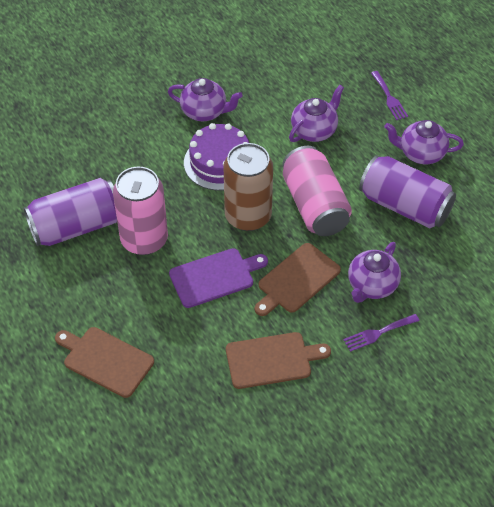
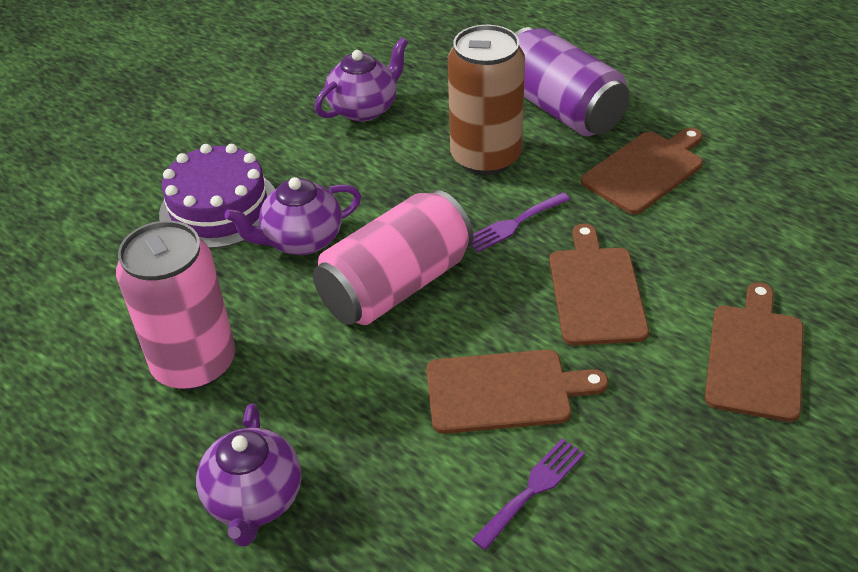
brown cutting board: [55,327,154,398] [226,332,331,389] [255,243,341,316] = 3 -> [426,349,608,434] [549,224,649,345] [581,127,703,214] [705,282,804,422] = 4
purple can: [24,178,117,246] [359,155,456,228] = 2 -> [515,27,630,136] = 1
purple cutting board: [169,248,268,308] = 1 -> none = 0
purple teapot: [168,78,243,121] [289,85,344,142] [348,242,401,303] [384,120,464,164] = 4 -> [196,403,302,547] [225,177,361,255] [315,37,408,122] = 3

